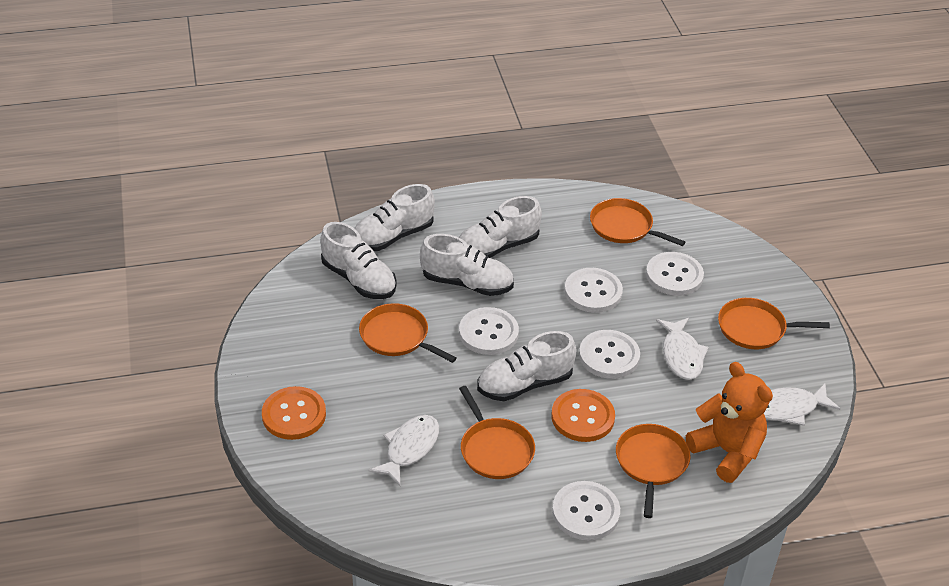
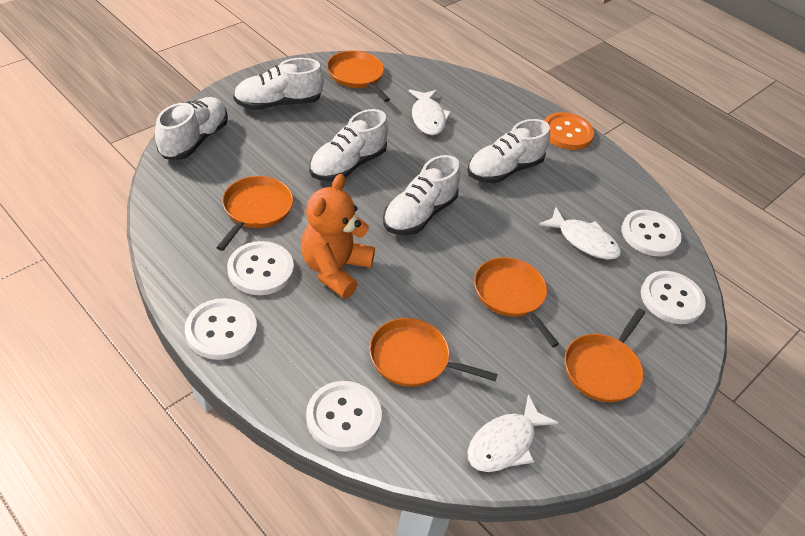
orange button: [262,386,326,440] [552,389,615,442] = 2 -> [544,112,594,150] = 1

